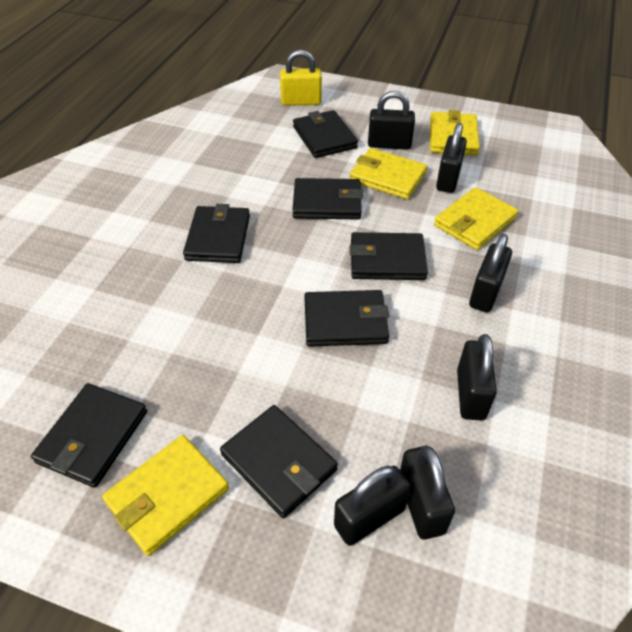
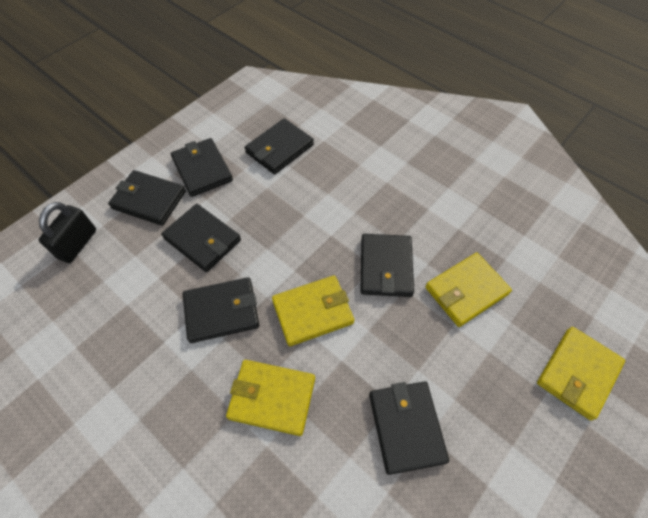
black padlock: [334,466,411,546] [368,91,415,149] [400,445,455,539] [436,123,467,193] [457,334,497,421] [469,234,512,313] = 6 -> [39,202,96,263] = 1
yellow padlock: [280,50,322,106] = 1 -> none = 0

